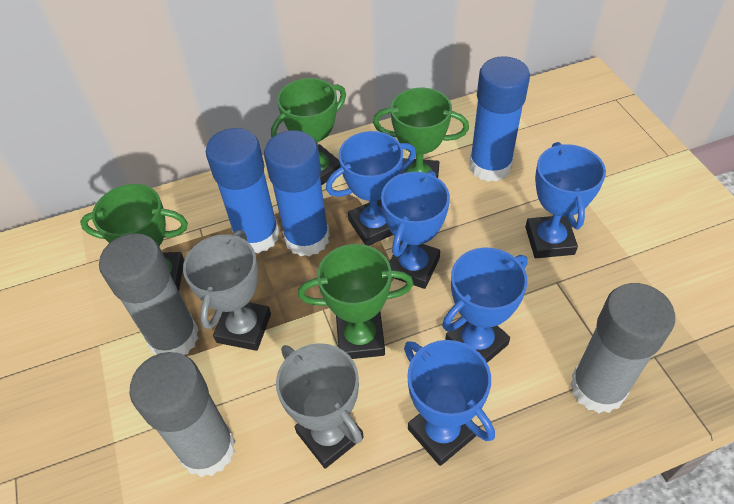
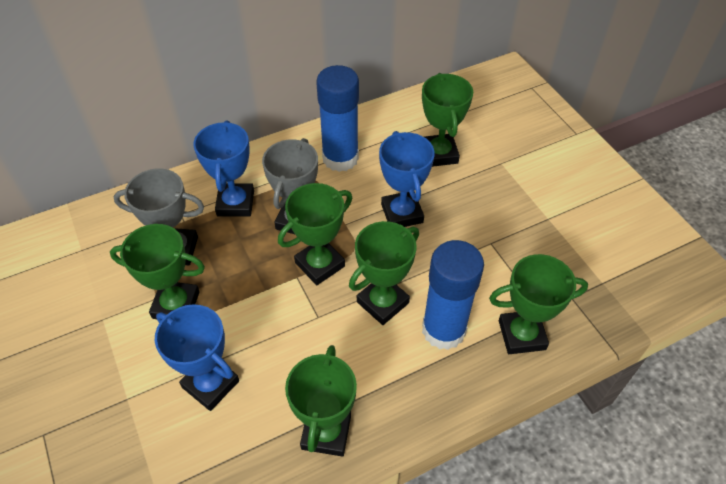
blue glue stick: [206,128,280,254] [264,130,330,257] [469,56,530,182] = 3 -> [316,65,359,172] [422,240,484,350] = 2
blue trophy: [326,131,416,246] [381,171,450,289] [404,340,495,466] [442,248,528,363] [525,142,606,258] = 5 -> [155,304,239,411] [193,120,254,217] [379,131,435,227] = 3
green trophy: [80,184,188,291] [271,78,346,186] [298,244,414,359] [373,88,469,178] = 4 -> [110,224,205,319] [278,183,352,285] [285,345,357,457] [349,221,419,325] [422,73,473,167] [489,254,588,354] = 6
grey glue stick: [99,233,199,355] [129,352,235,477] [570,283,675,413] = 3 -> none = 0

